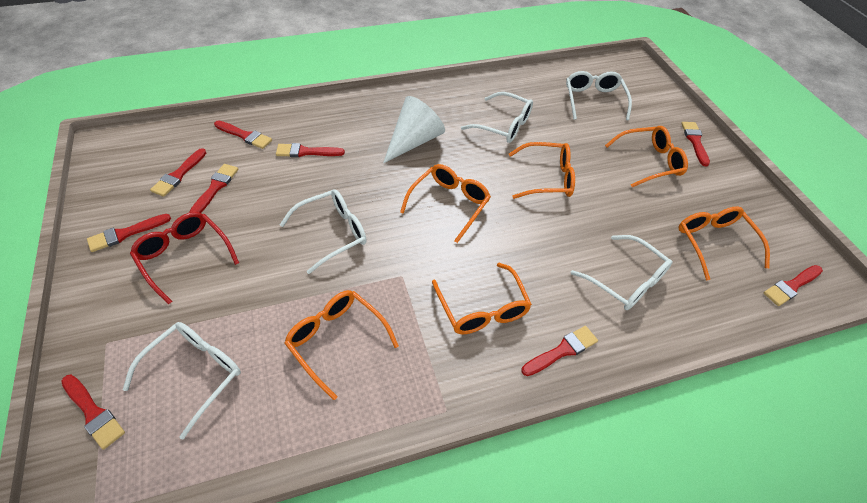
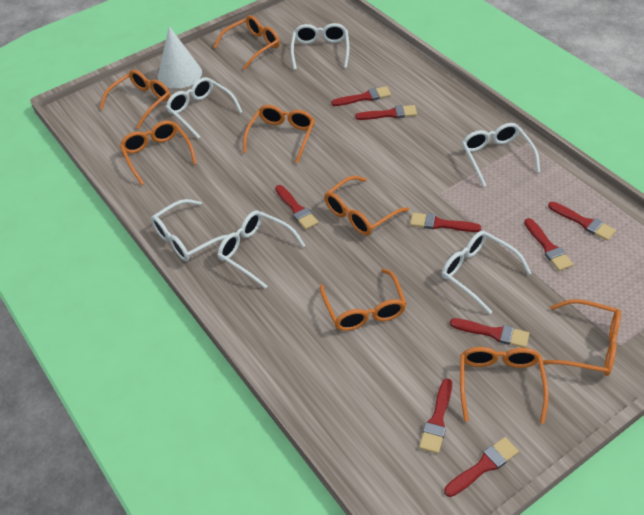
orange glasses: [284,290,399,400] [400,164,491,243] [432,263,532,334] [509,142,575,199] [605,126,688,187] [678,207,770,280] = 6 -> [99,70,171,129] [120,121,197,186] [214,15,280,70] [243,105,315,163] [320,269,406,331] [324,176,409,235] [460,347,549,424] [543,299,621,376] = 8
red glasses: [130,212,239,305] = 1 -> none = 0
white glasses: [123,322,241,439] [280,189,367,274] [461,92,533,143] [566,71,632,120] [571,235,672,310] = 5 -> [151,199,227,261] [166,77,242,139] [218,211,306,289] [291,23,349,70] [441,231,531,314] [462,123,540,187] = 6

